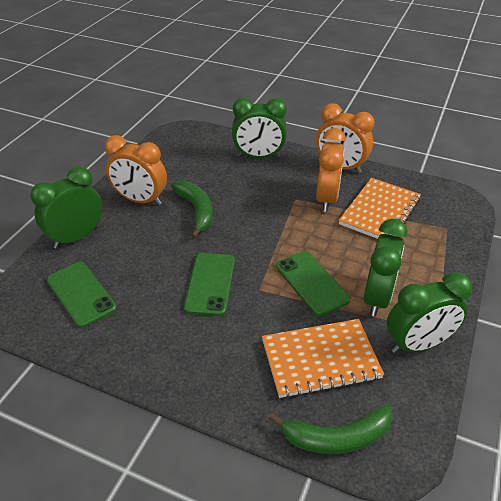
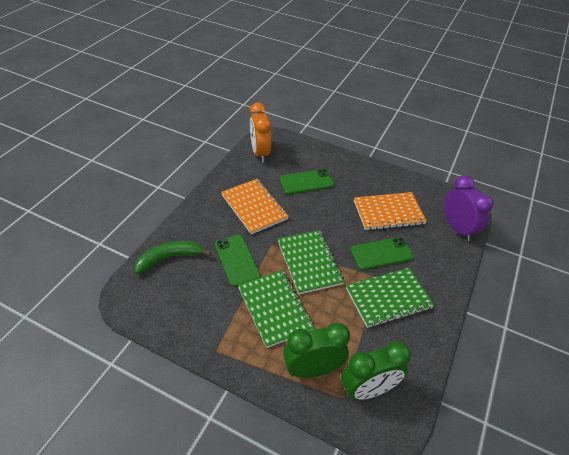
green banana: [171,181,213,238] [269,405,393,454] = 2 -> [135,241,211,274] = 1
green clock: [30,166,102,249] [232,97,287,158] [364,219,408,316] [387,272,472,353] = 4 -> [283,323,350,378] [341,341,411,400] = 2
green notebook: none = 0 -> [238,270,315,348] [278,230,345,295] [346,268,435,328] = 3
orange clock: [105,135,167,206] [316,103,374,173] [316,128,346,212] = 3 -> [250,102,271,162] = 1
purple clock: none = 0 -> [444,175,493,241] = 1

